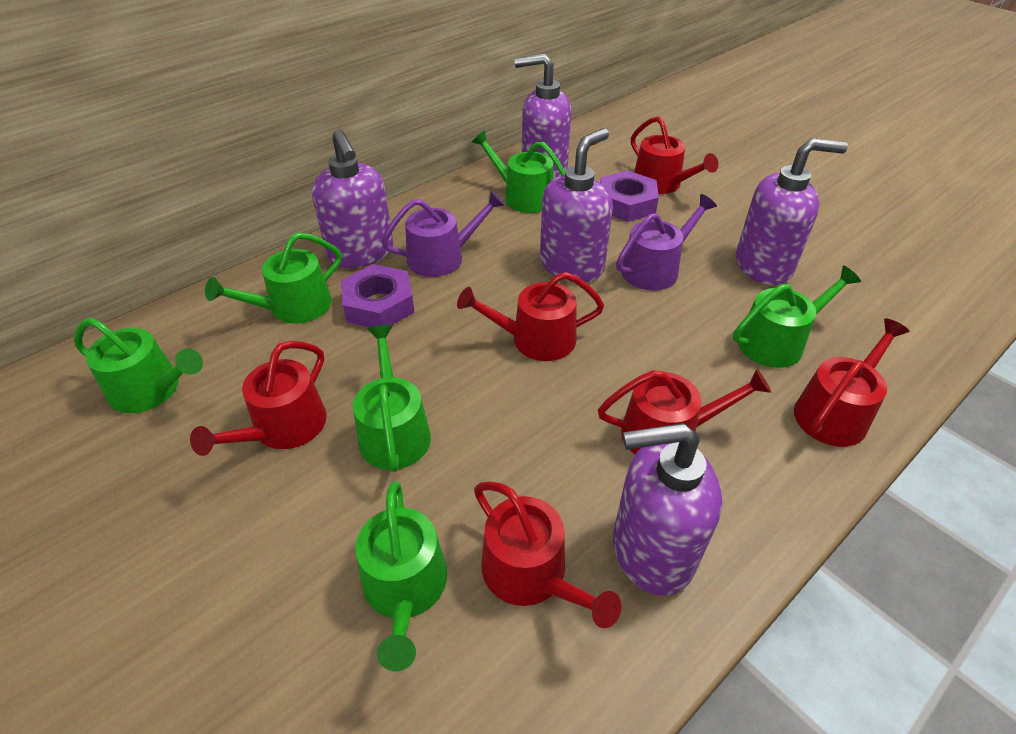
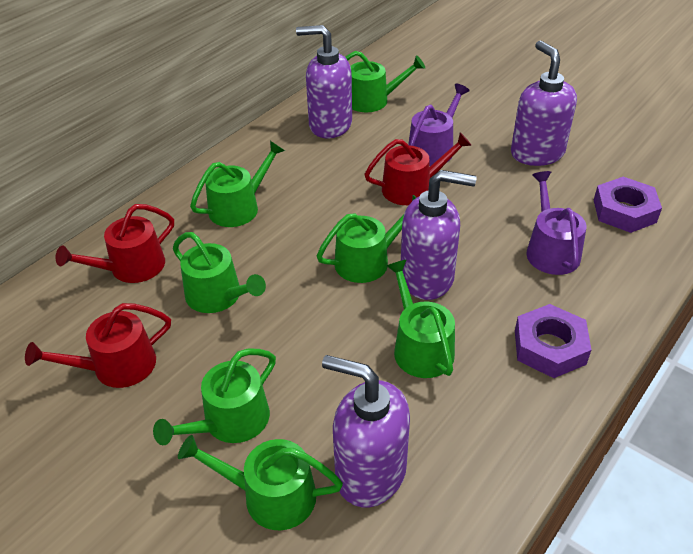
green watering can: [74,318,203,413] [205,233,342,324] [353,325,431,472] [355,481,447,671] [472,130,565,213] [733,266,861,368] = 6 -> [153,349,276,445] [173,232,266,313] [178,435,343,530] [190,141,285,227] [317,195,417,283] [345,51,425,112] [386,260,455,378] = 7
purple soap dispenser: [312,129,393,268] [514,53,572,178] [540,128,613,282] [613,423,722,596] [736,138,848,285] = 5 -> [296,25,352,138] [322,355,410,508] [401,170,476,300] [511,40,577,166] = 4
red watering can: [190,341,327,456] [457,272,604,361] [474,481,621,628] [598,369,771,455] [631,116,718,194] [794,318,910,447] = 6 -> [25,303,171,388] [56,204,174,283] [364,132,472,205] = 3

